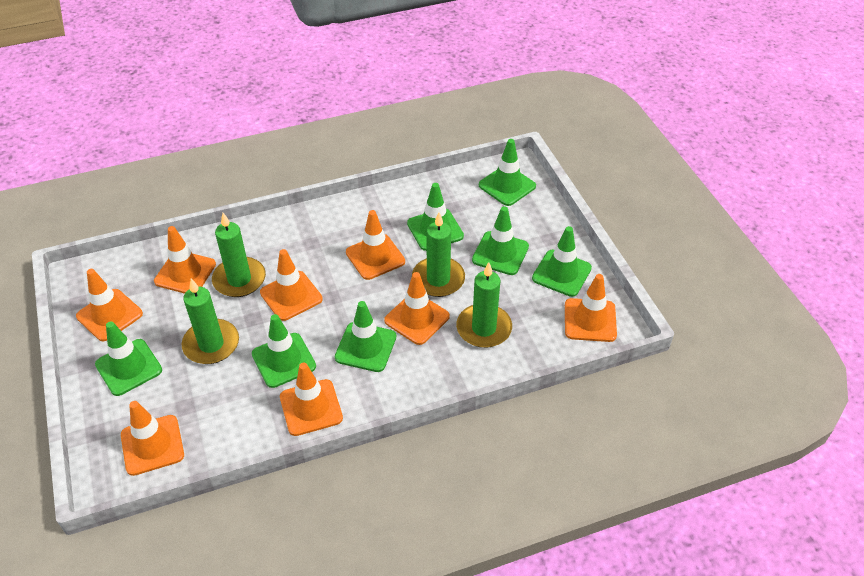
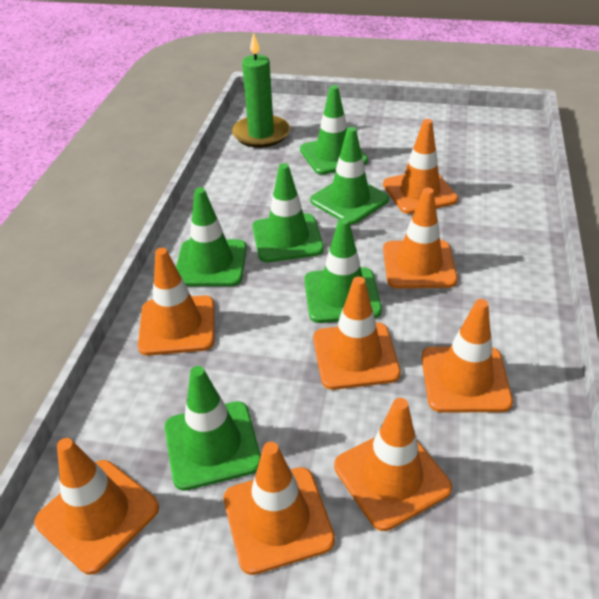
green candle: [182,279,239,364] [212,213,266,297] [412,213,465,297] [456,262,512,348] = 4 -> [232,32,290,148] = 1
green traffic cone: [95,321,162,396] [252,314,316,388] [335,301,396,372] [407,183,464,251] [472,206,529,275] [479,139,536,206] [532,226,592,297] = 7 -> [165,366,261,491] [176,187,247,286] [253,163,324,262] [300,85,368,175] [304,218,382,323] [310,127,389,225] = 6

